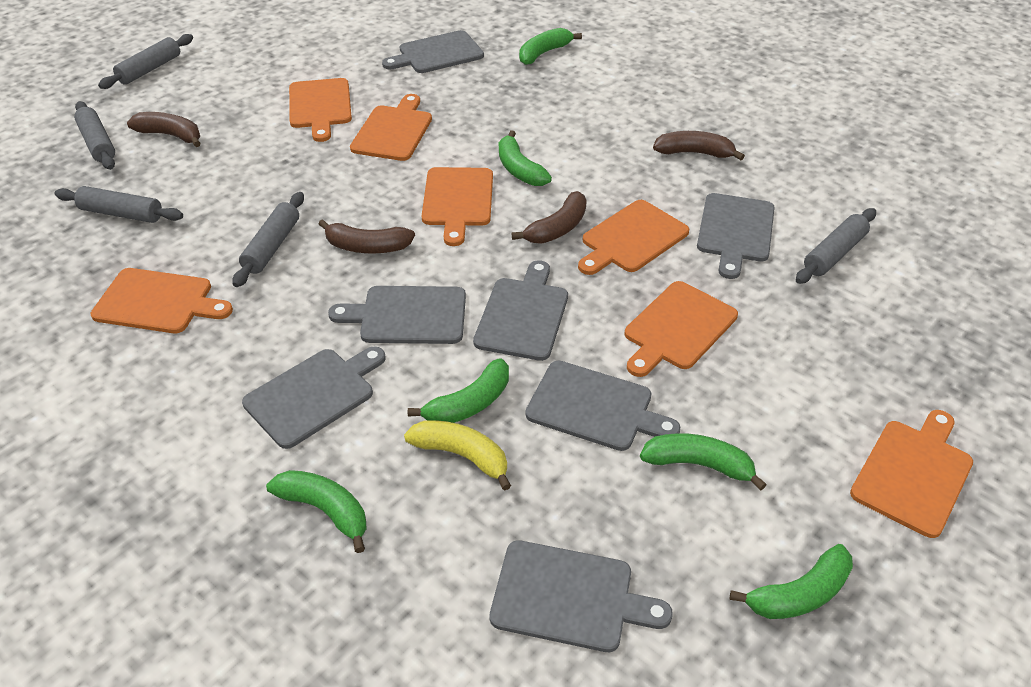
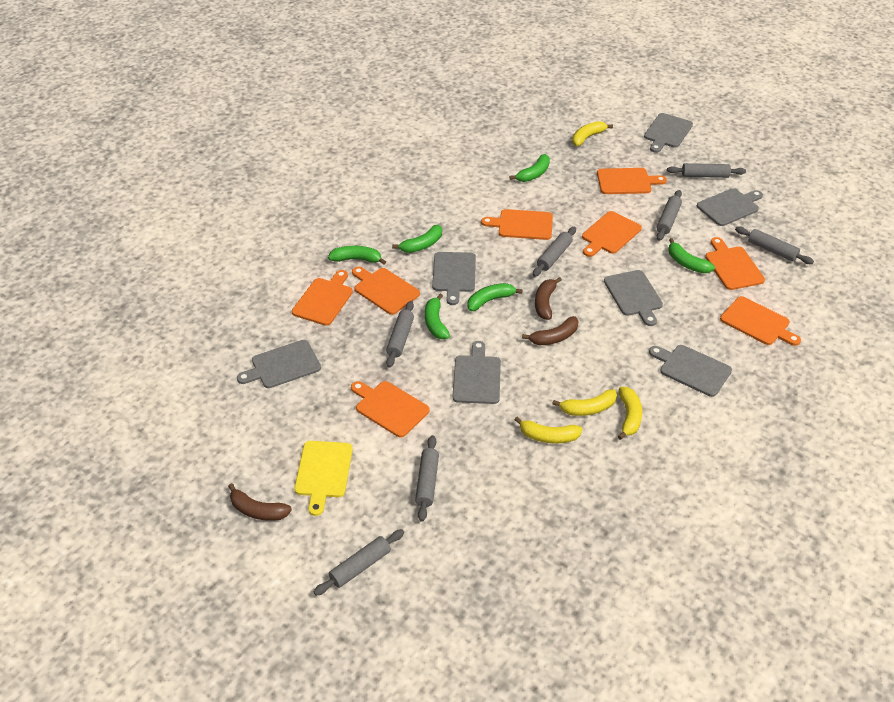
brown banana: [127,112,201,147] [319,219,415,254] [512,191,587,244] [653,131,745,160] = 4 -> [228,483,292,521] [522,316,579,345] [535,277,562,320] = 3
grey rolling pin: [54,186,183,223] [74,101,115,170] [98,34,193,89] [232,192,304,287] [796,208,876,284] = 5 -> [314,529,404,596] [386,301,414,368] [415,435,439,522] [533,227,576,277] [656,190,682,241] [667,163,746,178] [735,226,814,264] = 7
orange cutting board: [91,268,233,333] [289,78,352,142] [350,94,432,161] [422,167,493,246] [578,200,689,275] [625,281,738,377] [850,410,973,538] = 7 -> [292,270,353,326] [351,381,430,437] [352,266,420,315] [481,209,553,240] [582,211,642,257] [597,168,667,194] [705,237,765,290] [720,296,801,346] = 8
yellow banana: [404,420,511,491] = 1 -> [514,417,582,444] [552,389,617,416] [572,121,613,146] [618,387,642,440] = 4
yellow cutting board: none = 0 -> [294,441,353,516] = 1

